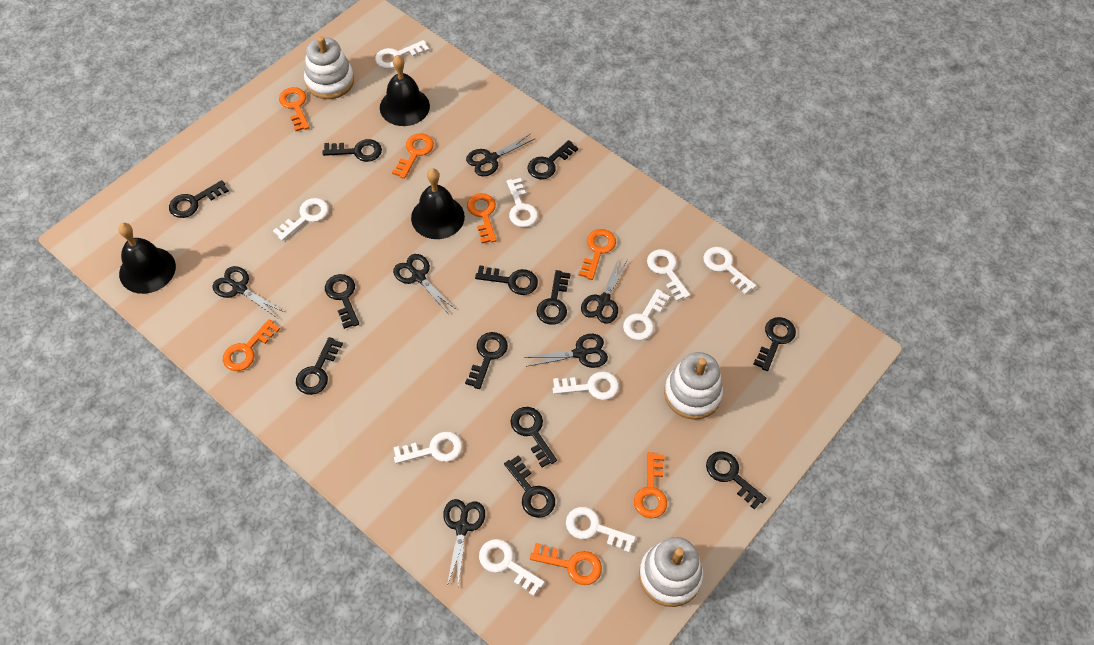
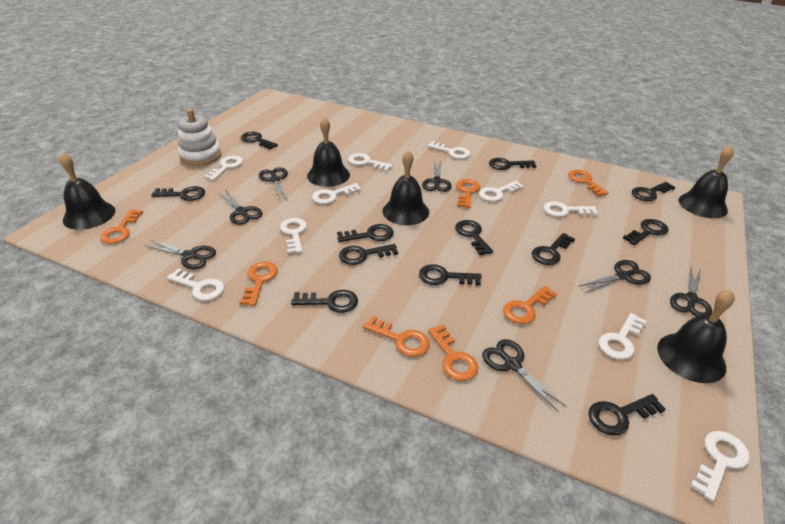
black bell: [118,223,176,294] [380,55,430,126] [411,169,465,239] = 3 -> [59,152,115,230] [307,117,350,187] [383,150,429,225] [657,289,735,383] [678,146,734,218] = 5
black scissors: [213,266,284,318] [393,254,456,313] [443,499,485,586] [466,133,536,176] [524,334,608,368] [581,258,627,324] = 6 -> [145,239,216,269] [218,189,262,225] [258,167,288,200] [422,160,452,192] [482,339,566,411] [578,260,651,293] [670,267,712,317] = 7
white stacking toy: [304,36,354,99] [639,537,703,607] [664,352,723,420] = 3 -> [178,109,221,166] = 1

